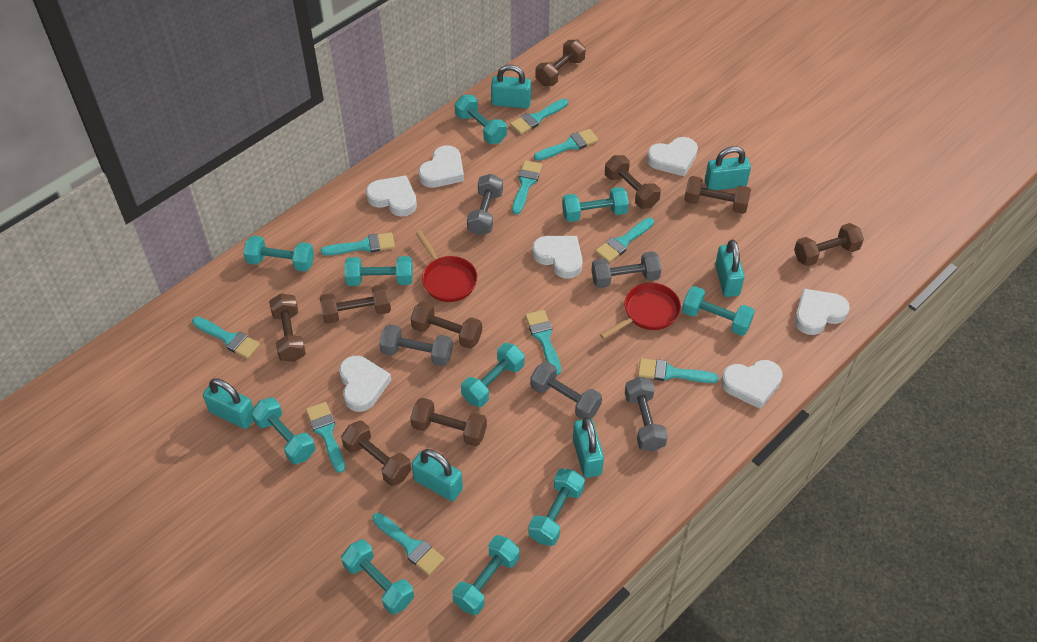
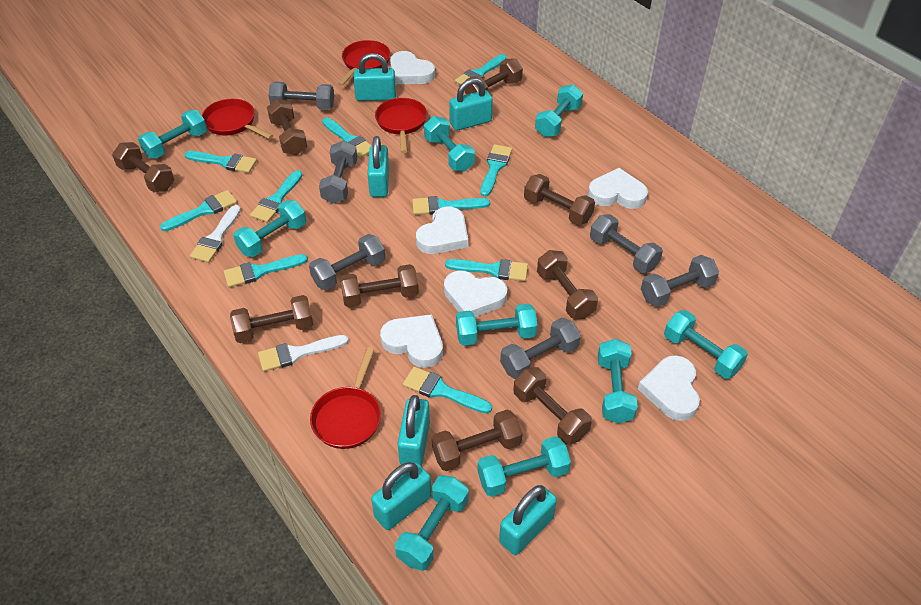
grey dumbbell: [379,324,453,367] [467,174,503,235] [530,361,602,420] [592,251,661,288] [625,377,668,451] = 5 -> [268,82,334,110] [309,234,385,290] [319,140,357,204] [500,318,581,379] [590,214,663,273] [641,255,719,307] = 6
red pan: [416,231,478,302] [600,283,681,339] = 2 -> [202,99,273,139] [310,347,381,449] [338,40,391,86] [375,98,427,153] = 4
turquoise dumbbell: [243,236,314,272] [251,397,315,464] [341,539,414,615] [345,256,413,286] [452,535,519,615] [454,95,507,144] [461,343,525,407] [528,468,585,546] [562,187,629,222] [682,286,755,336] = 10 -> [138,110,207,159] [233,200,306,257] [395,475,469,571] [424,116,475,172] [456,304,538,346] [477,436,571,497] [535,84,583,137] [598,339,638,423] [664,310,748,379] = 9
white brush: none = 0 -> [190,205,241,263] [258,335,348,372] = 2
white heart: [339,356,391,412] [366,175,417,217] [418,145,464,188] [532,236,583,279] [647,137,698,176] [721,360,783,409] [795,288,850,335] = 7 -> [380,314,443,368] [390,51,435,84] [416,207,468,254] [444,270,507,317] [588,168,648,209] [638,355,700,421] = 6

